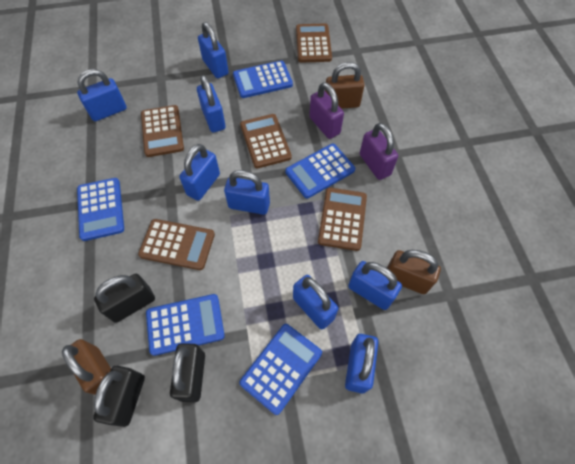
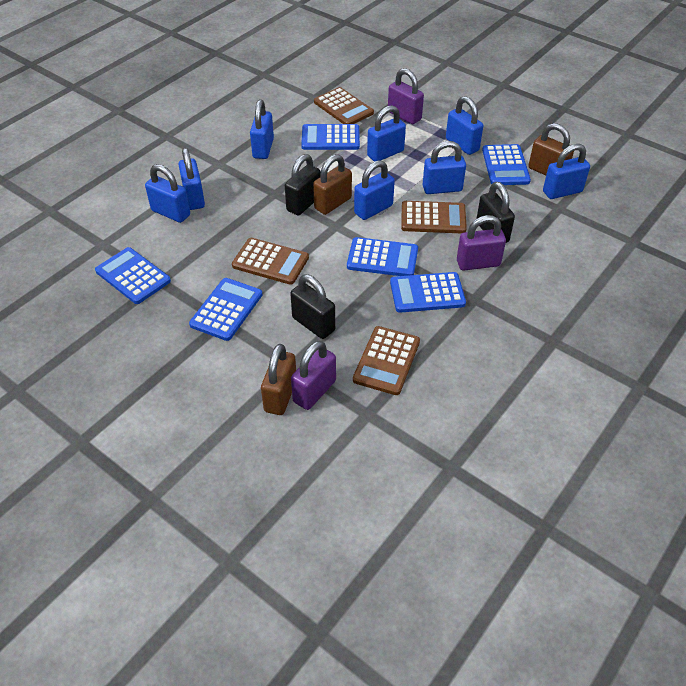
blue calculator: [77,178,124,241] [146,294,225,356] [233,61,293,98] [239,324,322,415] [285,144,355,198] = 5 -> [95,247,171,304] [189,278,262,341] [301,124,360,150] [347,237,418,276] [390,272,466,313] [482,144,531,185] = 6
brown calculator: [138,219,215,270] [141,105,184,157] [240,114,292,168] [296,24,332,63] [318,188,367,251] = 5 -> [232,238,309,285] [314,87,374,124] [353,326,420,395] [401,201,467,234] = 4
purple padlock: [309,82,344,139] [360,123,398,180] = 2 -> [291,341,336,410] [388,68,424,124] [457,215,506,271] = 3

